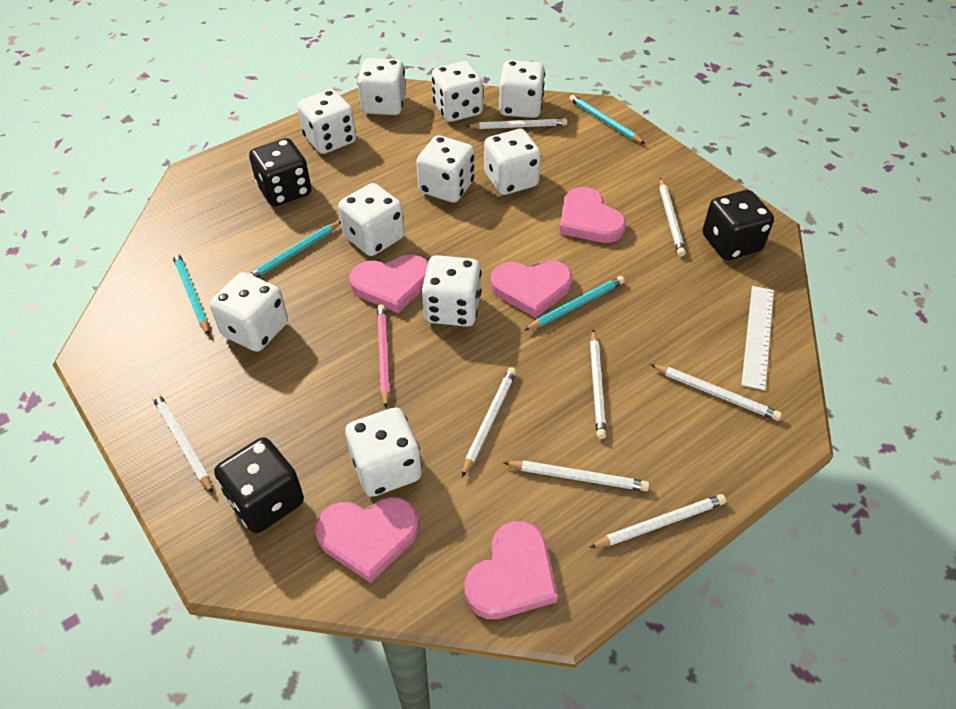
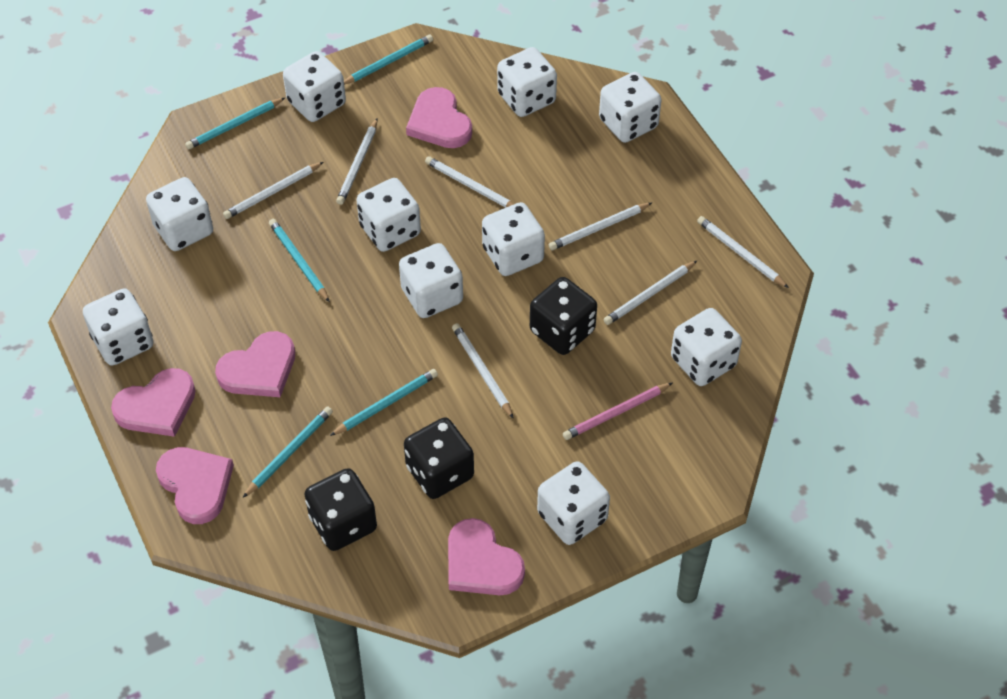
turquoise pencil: [172,252,209,335] [248,221,341,278] [524,276,625,331] [569,95,645,144] = 4 -> [185,98,285,149] [243,407,333,498] [269,219,330,302] [330,369,438,436] [344,35,433,85] = 5
white pencil: [152,393,213,494] [462,367,517,477] [466,118,567,129] [503,460,649,491] [589,494,726,548] [590,329,606,439] [650,364,782,421] [659,178,686,257] = 8 -> [223,162,323,219] [336,119,377,205] [425,156,514,208] [452,323,514,419] [549,203,652,250] [603,261,697,325] [697,216,789,288] = 7
white ruler: [741,286,774,390] = 1 -> none = 0

